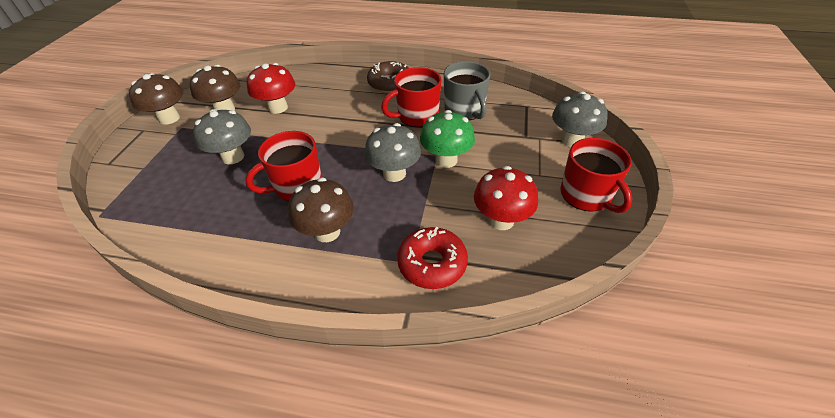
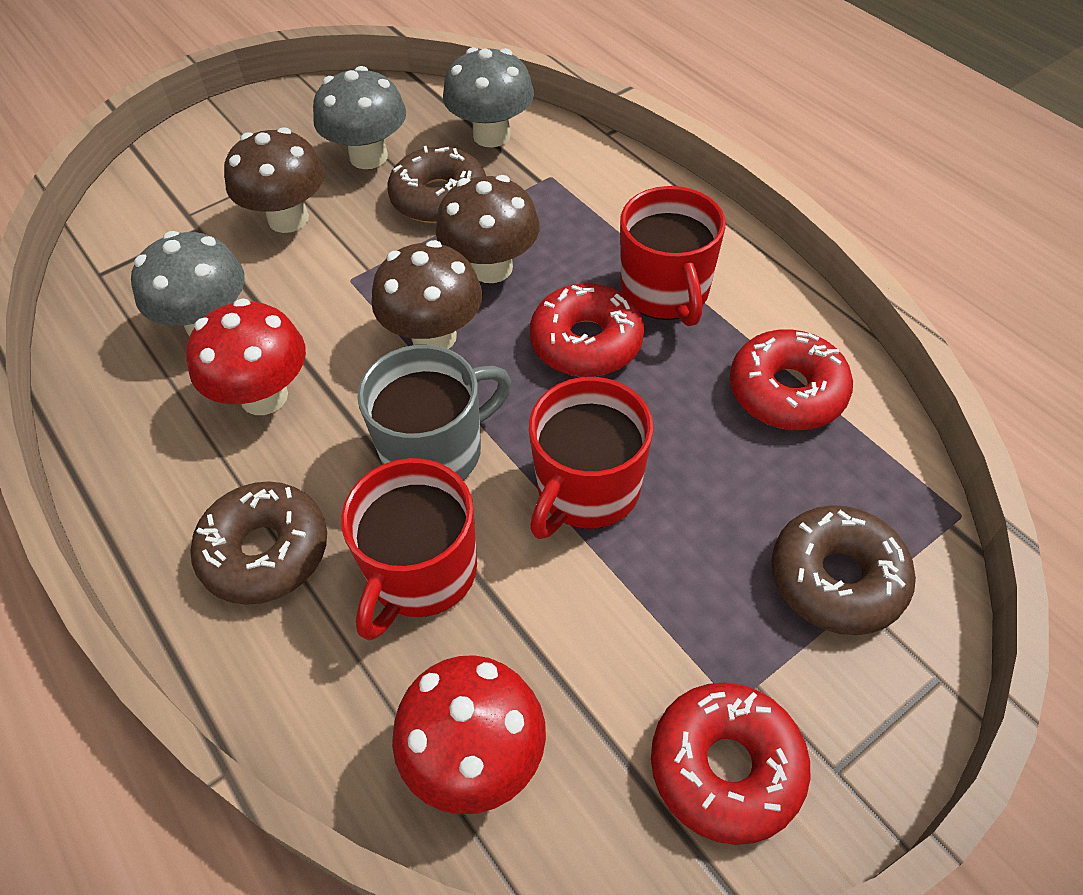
brown donut: [367,61,408,93] = 1 -> [190,481,327,605] [387,146,486,223] [771,505,916,635] = 3
green mushroom: [420,110,475,168] = 1 -> none = 0
red donut: [397,227,468,289] = 1 -> [530,283,644,377] [651,683,810,845] [730,329,853,430] = 3

